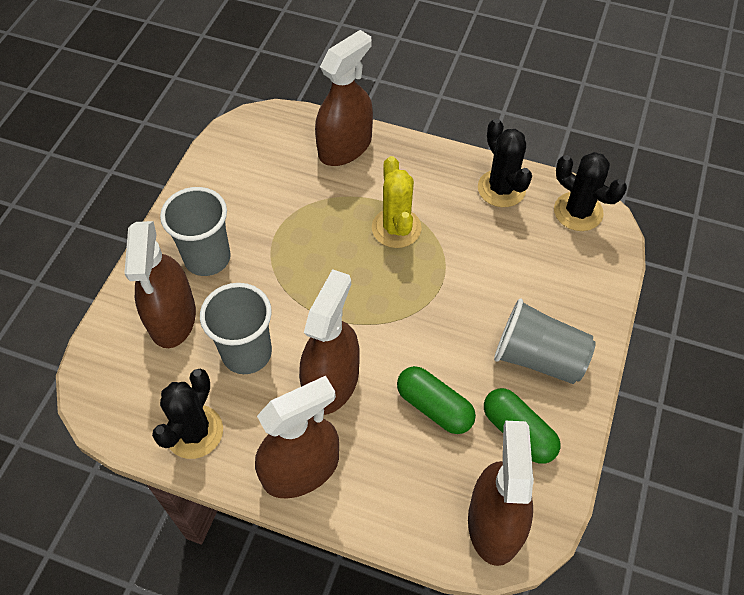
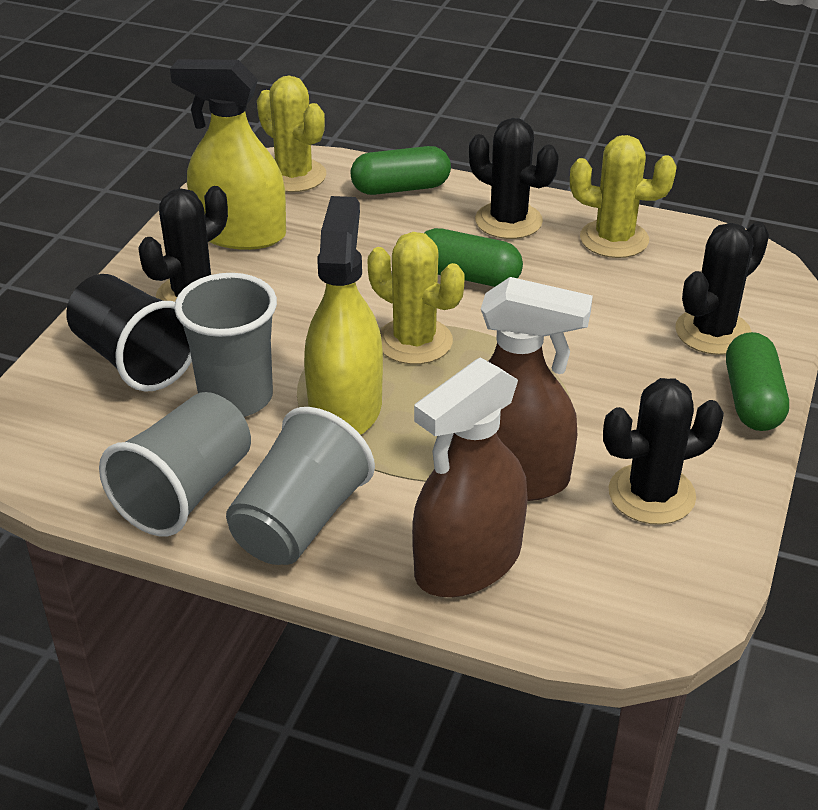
black cactus: [152,369,223,459] [478,119,532,207] [554,152,627,231] = 3 -> [138,186,228,302] [469,118,559,239] [603,378,724,525] [675,221,769,355] = 4
black cup: none = 0 -> [66,274,192,392] = 1
brown spray bottle: [124,221,196,348] [255,376,339,499] [299,269,359,415] [315,30,373,166] [468,421,534,566] = 5 -> [412,358,528,597] [451,277,593,501] = 2
green capsule: [397,366,476,434] [484,388,561,464] = 2 -> [351,146,451,195] [424,228,523,287] [726,332,789,431] = 3
yellow cactus: [372,156,422,248] = 1 -> [257,76,326,192] [368,232,465,364] [570,135,677,258] = 3
yellow spray bottle: none = 0 -> [170,59,286,250] [304,196,383,435] = 2

